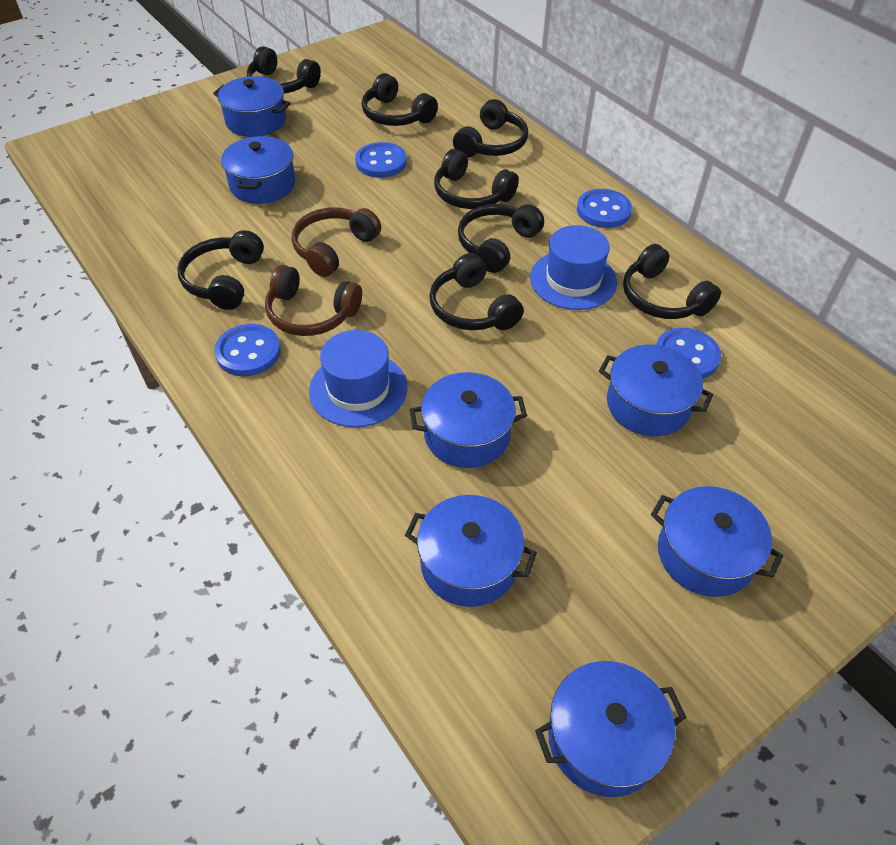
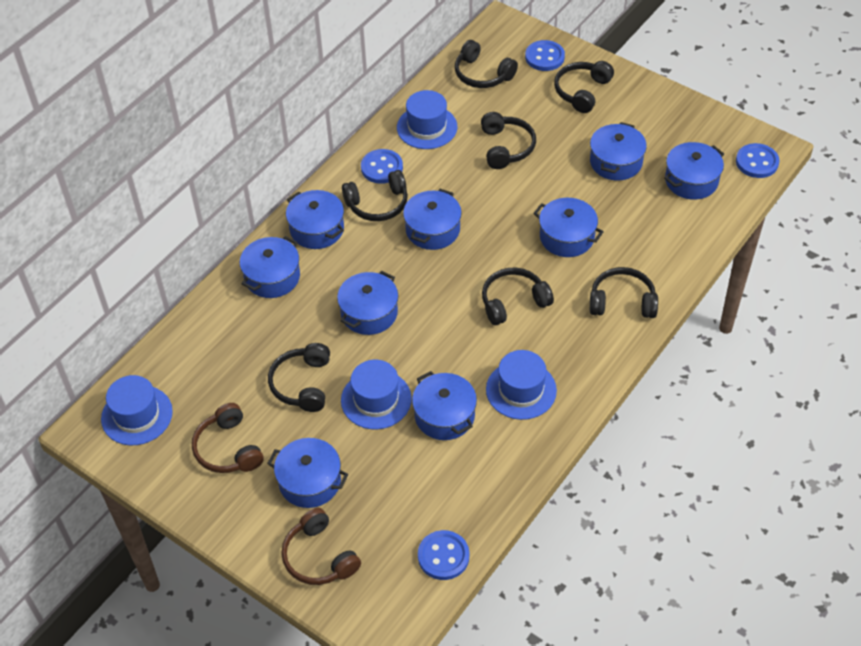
black headphones: [177,230,264,310] [247,46,321,93] [362,73,438,126] [429,253,524,330] [434,149,519,209] [453,99,528,158] [458,204,544,273] [623,244,721,319] = 8 -> [268,343,330,412] [342,170,408,221] [455,40,518,88] [481,112,536,169] [482,268,554,325] [554,61,614,113] [590,267,658,318] = 7
blue hat: [309,330,407,427] [530,225,617,310] = 2 -> [101,375,173,445] [341,360,412,429] [397,90,457,149] [486,350,557,420] = 4
blue pot: [213,76,291,137] [221,136,296,204] [405,495,537,607] [409,372,527,468] [535,661,687,797] [599,345,713,436] [651,486,783,597] = 7 -> [240,236,300,298] [267,438,349,508] [286,190,344,249] [337,271,398,335] [403,189,462,250] [412,371,477,440] [533,198,604,257] [590,122,647,181] [664,142,724,200] = 9

